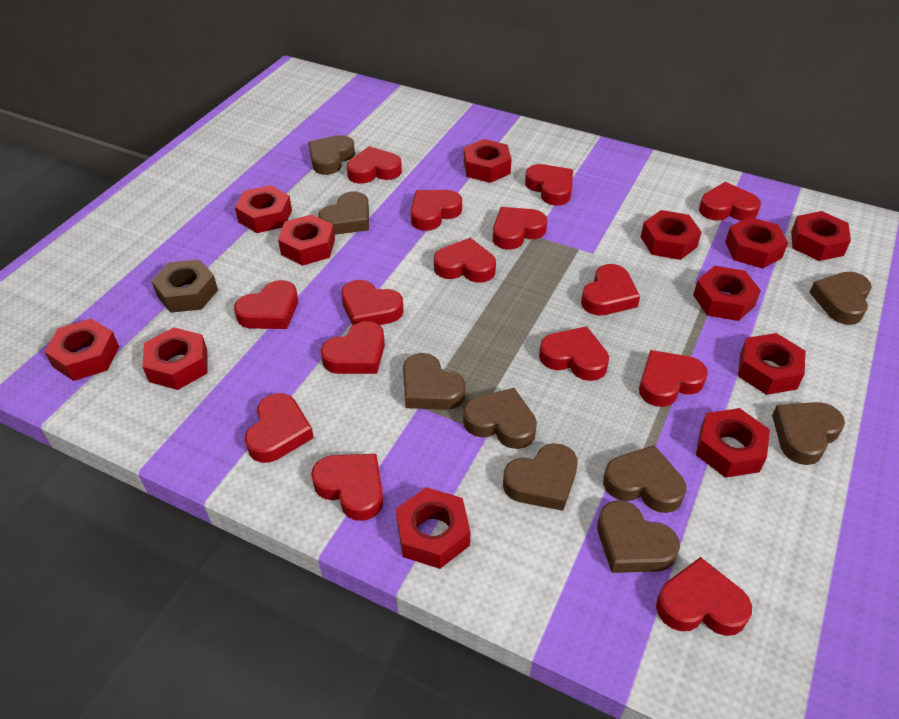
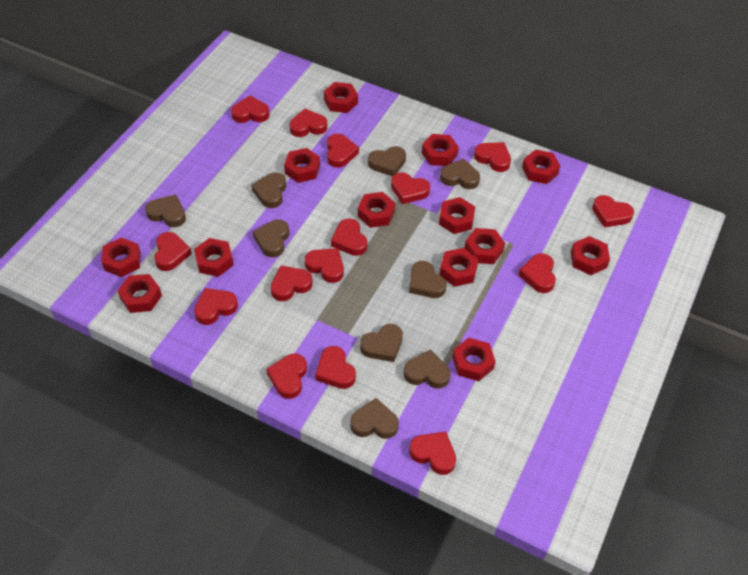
brown nut: [152,259,218,313] = 1 -> none = 0
red nut: [44,318,119,381] [142,327,207,390] [235,185,292,233] [278,214,335,266] [396,487,471,569] [464,139,512,183] [641,210,702,260] [693,266,761,321] [696,408,770,478] [725,217,788,269] [738,333,805,395] [791,211,851,261] = 12 -> [101,238,141,277] [118,274,162,313] [194,238,234,277] [284,148,320,183] [324,82,358,113] [358,192,395,228] [422,134,459,166] [439,197,475,234] [439,248,479,287] [452,338,496,381] [465,228,505,264] [522,150,560,184] [571,236,610,275] = 13

